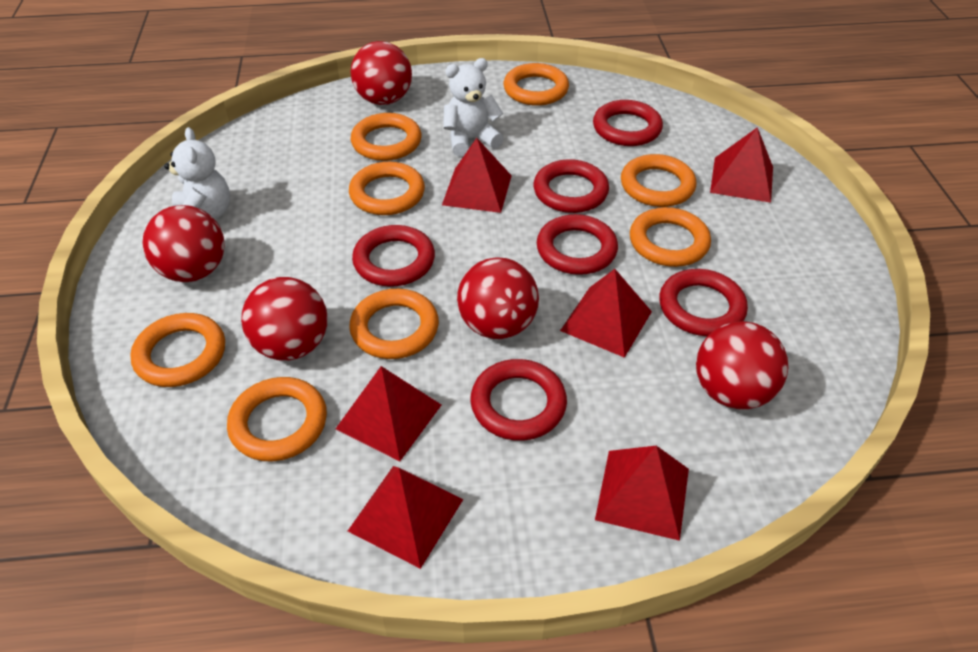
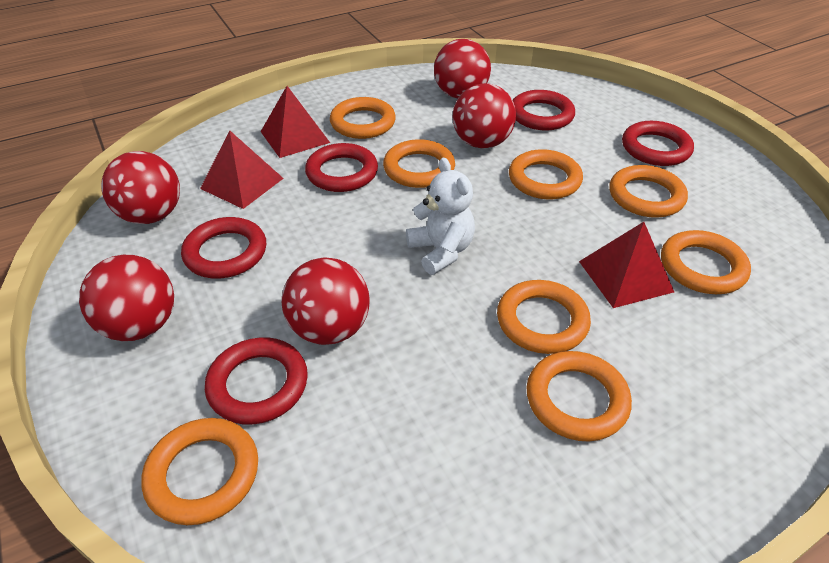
red pyramid: [336,366,441,461] [348,466,463,569] [442,138,512,213] [560,269,652,358] [595,446,689,541] [710,127,773,203] = 6 -> [200,130,284,209] [261,86,330,158] [579,222,674,308] = 3
red ring: [352,225,435,287] [470,359,567,441] [534,159,609,213] [537,214,618,275] [593,100,663,146] [659,269,748,336] = 6 -> [181,217,266,278] [205,337,308,425] [305,143,378,192] [513,90,575,130] [622,121,694,166] = 5
white teddy bear: [164,127,230,219] [443,58,504,157] = 2 -> [406,158,475,275] = 1

